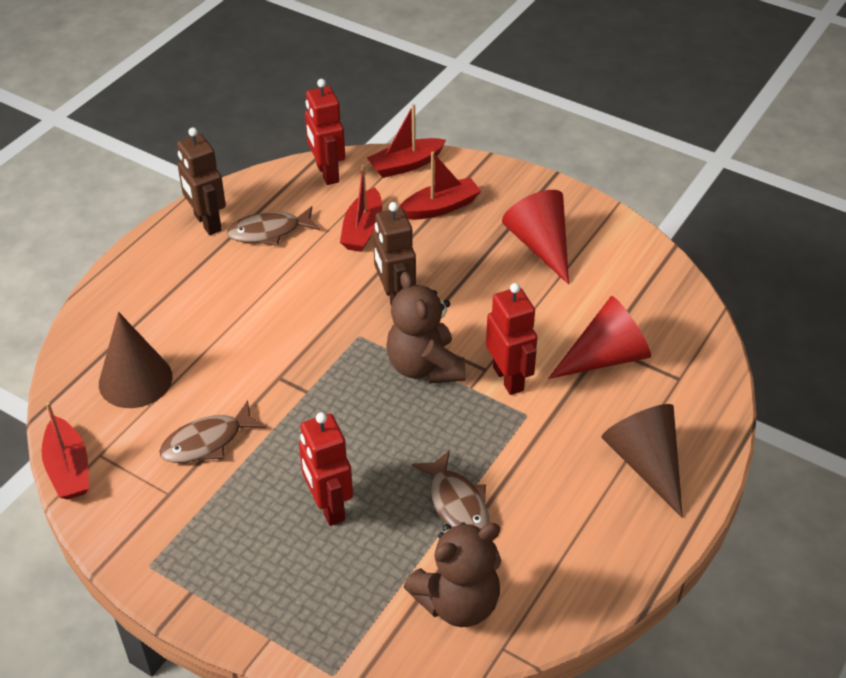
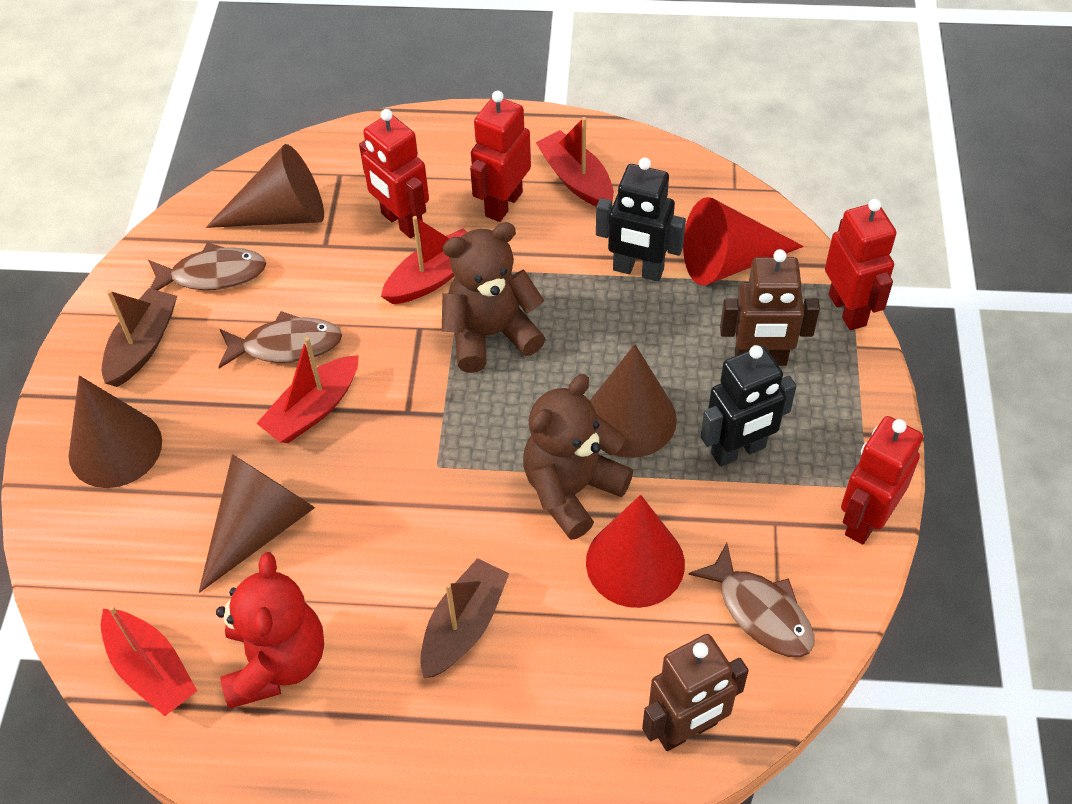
black robot: none = 0 -> [596,158,686,281] [700,345,796,467] = 2
brown boat: none = 0 -> [102,288,177,387] [420,558,510,678] = 2
brown cone: [99,312,173,408] [601,404,683,518] = 2 -> [68,376,162,488] [199,454,315,593] [206,144,324,228] [590,344,677,458] = 4
red robot: [299,412,353,526] [305,79,345,185] [486,283,537,395] = 3 -> [359,109,429,238] [470,91,531,222] [825,199,896,330] [841,416,923,545] = 4
red teddy bear: none = 0 -> [216,552,324,709] = 1

